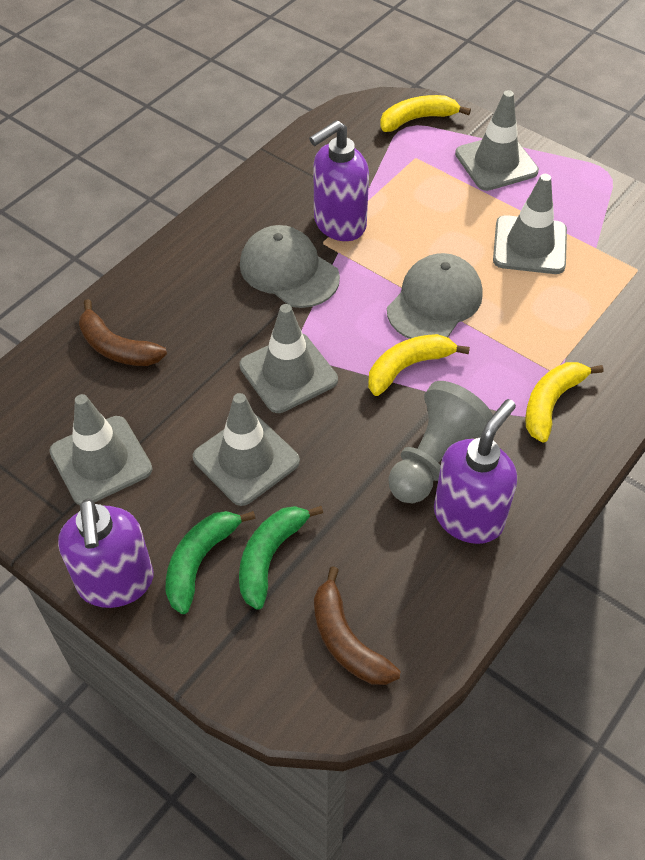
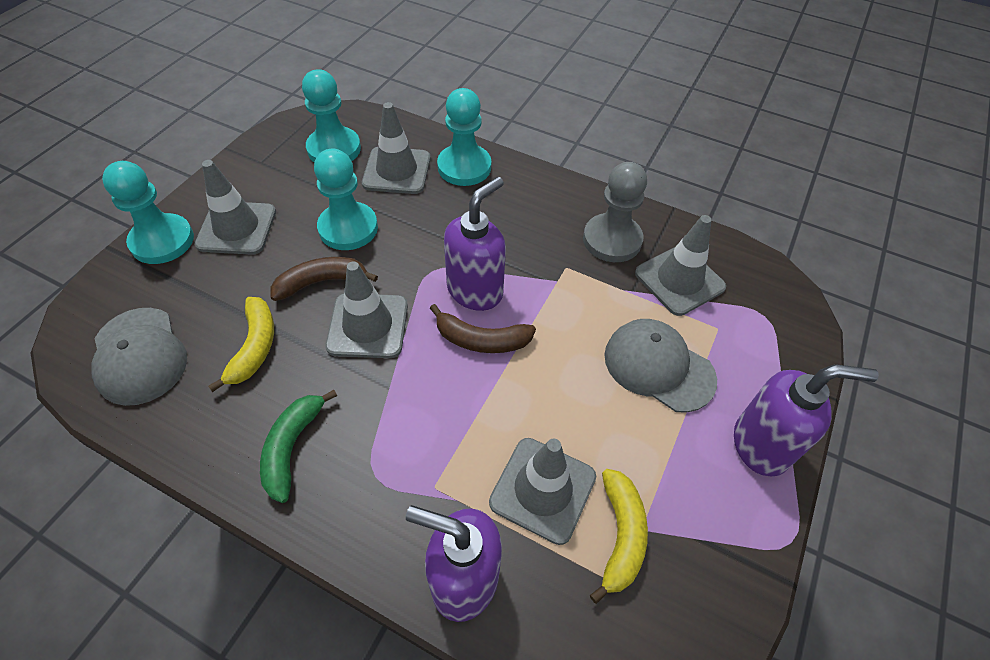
green banana: [166,511,256,614] [239,506,323,610] = 2 -> [260,390,337,503] = 1
turquoise pawn: none = 0 -> [102,161,194,264] [302,69,361,162] [314,149,378,250] [437,88,491,186] = 4
yellow banana: [368,334,470,396] [380,95,471,132] [525,362,604,443] = 3 -> [208,297,274,392] [590,469,648,604] = 2

